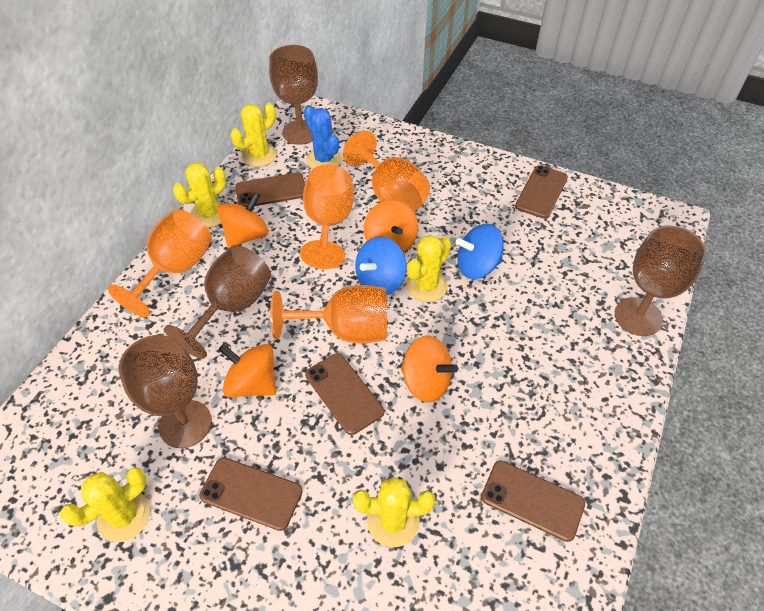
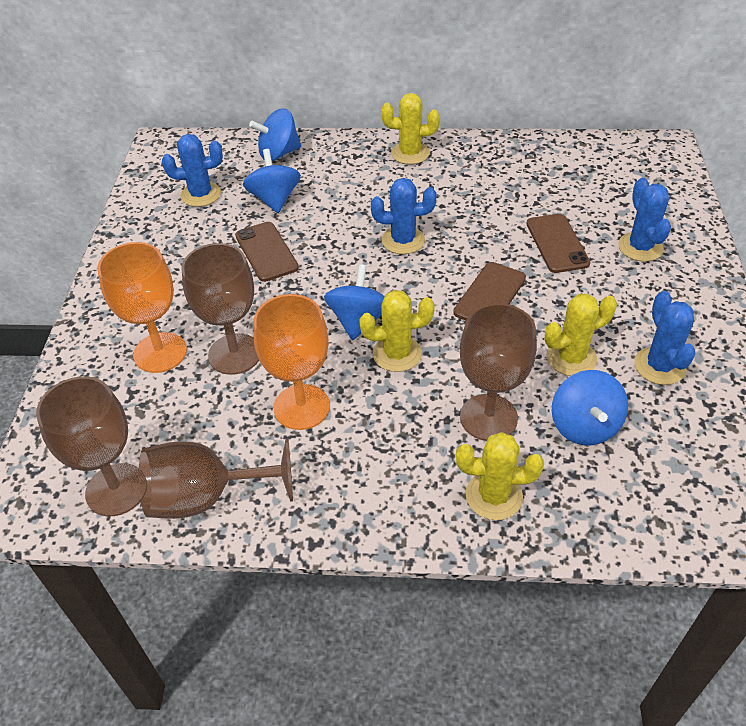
blue cactus: [304,105,342,169] = 1 -> [162,134,223,207] [371,178,436,254] [618,178,671,262] [634,291,696,385] = 4
blue spinning top: [355,237,406,295] [456,224,504,279] = 2 -> [243,149,301,213] [249,108,301,161] [324,265,384,340] [552,370,628,445] = 4
brown phone: [199,457,302,531] [235,172,305,207] [305,353,384,435] [481,461,585,542] [515,165,568,219] = 5 -> [235,222,299,282] [453,262,526,320] [527,214,590,273] = 3
orange goblet: [108,209,212,317] [270,285,387,343] [300,165,354,269] [343,130,430,212] = 4 -> [97,242,187,373] [253,294,330,430] = 2
orange spinning top: [217,192,269,248] [218,344,276,397] [364,200,418,253] [401,335,458,402] = 4 -> none = 0
yellow cactus: [60,467,150,542] [173,162,226,228] [231,103,277,167] [353,477,435,547] [406,235,451,302] = 5 -> [359,290,435,372] [381,93,440,164] [456,432,544,520] [544,294,617,376] = 4

